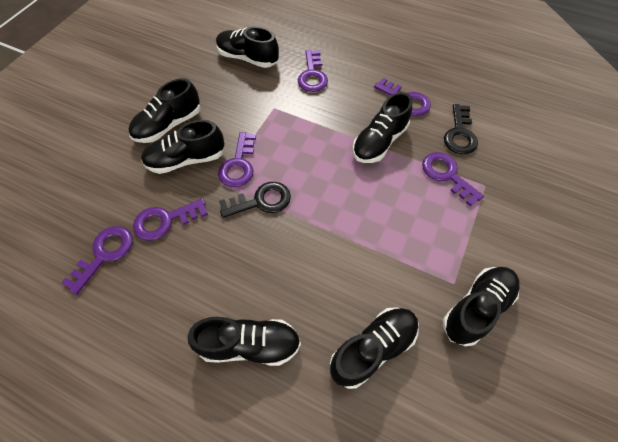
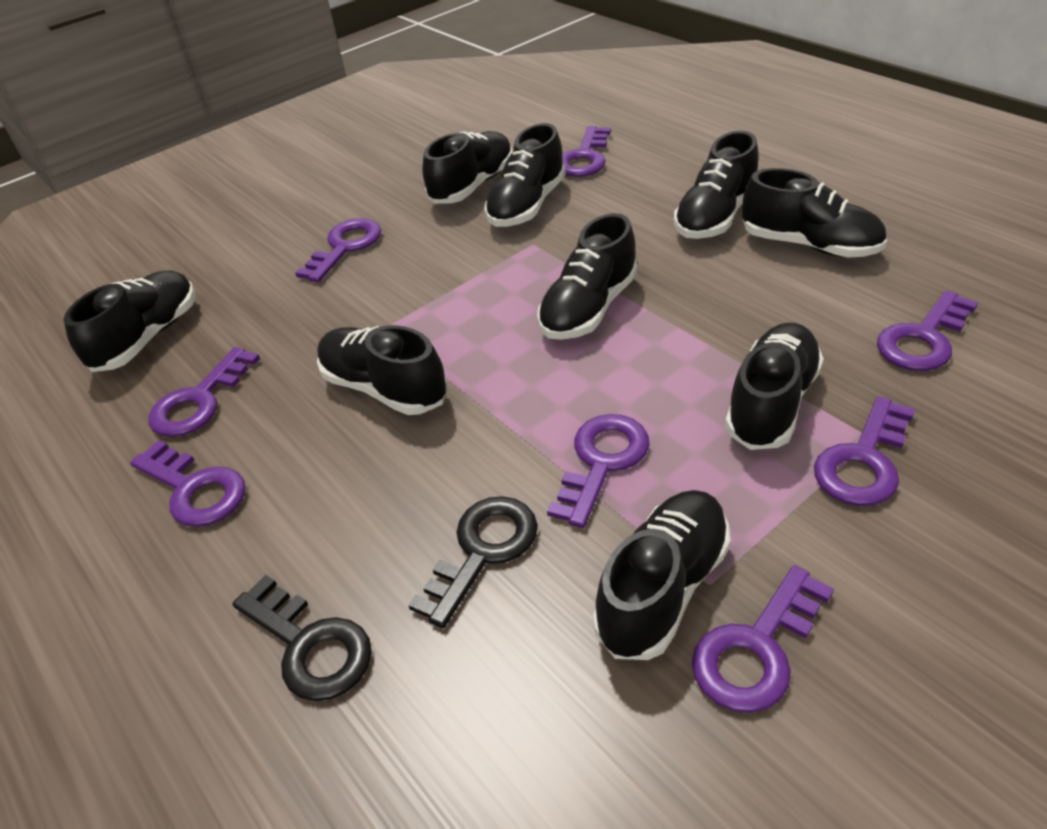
black shoe: [128,78,201,143] [141,120,225,174] [187,317,301,366] [216,27,279,68] [330,307,419,389] [352,92,412,163] [443,267,520,347] = 7 -> [63,270,195,372] [317,325,448,415] [422,131,513,204] [485,123,566,227] [537,213,638,340] [593,490,731,660] [674,131,759,239] [725,322,824,450] [742,168,887,258] = 9
purple key: [61,226,133,295] [133,198,208,241] [218,132,256,187] [298,50,328,92] [374,77,431,116] [422,152,484,207] = 6 -> [130,440,245,527] [149,347,260,437] [295,218,381,283] [547,414,650,528] [562,126,611,177] [692,565,834,713] [814,396,915,506] [877,290,978,371] = 8

